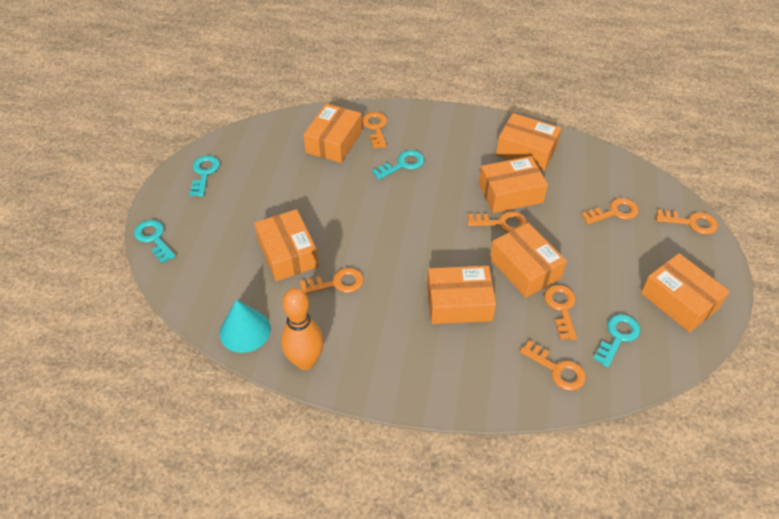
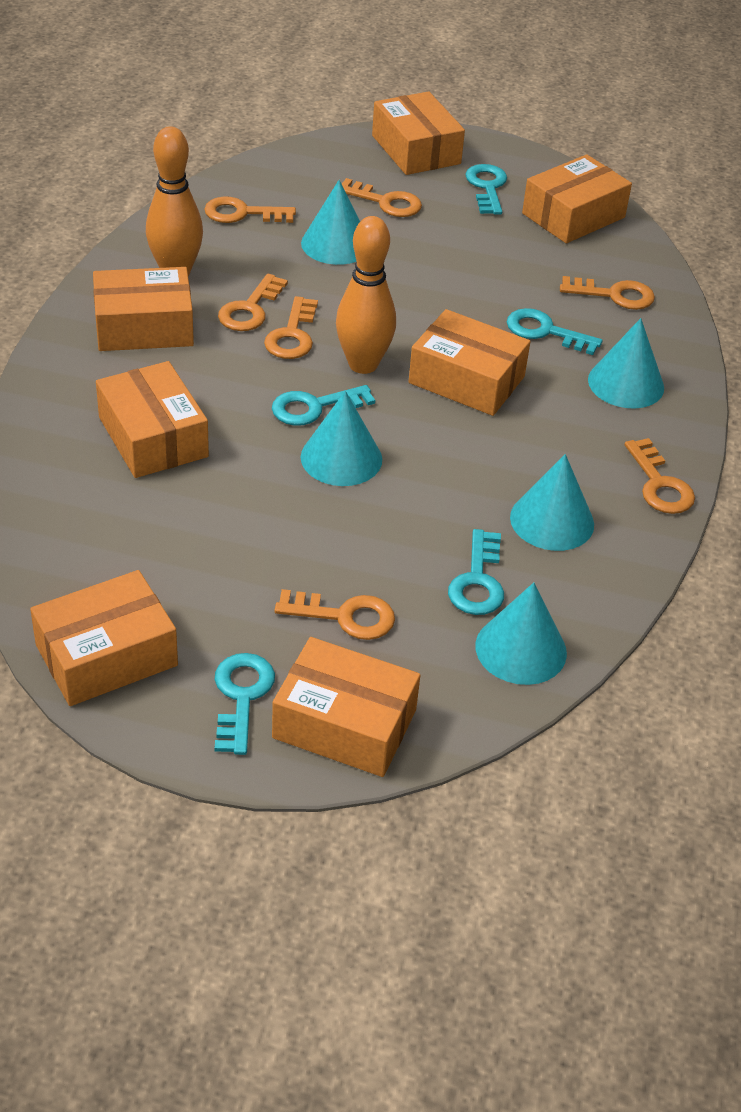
orange bowling pin: [281,288,324,370] = 1 -> [146,126,203,276] [336,216,396,374] = 2
turquoise cone: [220,300,271,353] = 1 -> [301,180,360,265] [301,391,382,486] [475,582,567,685] [510,454,594,551] [588,318,664,409] = 5
turquoise key: [134,220,176,264] [190,155,220,197] [372,150,424,180] [593,314,640,368] = 4 -> [215,653,275,755] [272,385,375,426] [448,529,504,615] [465,164,507,215] [507,308,603,355] = 5

